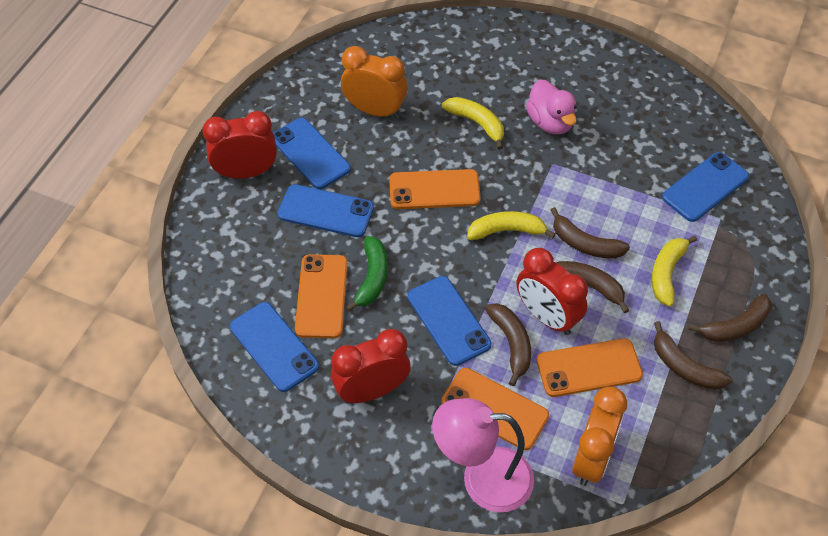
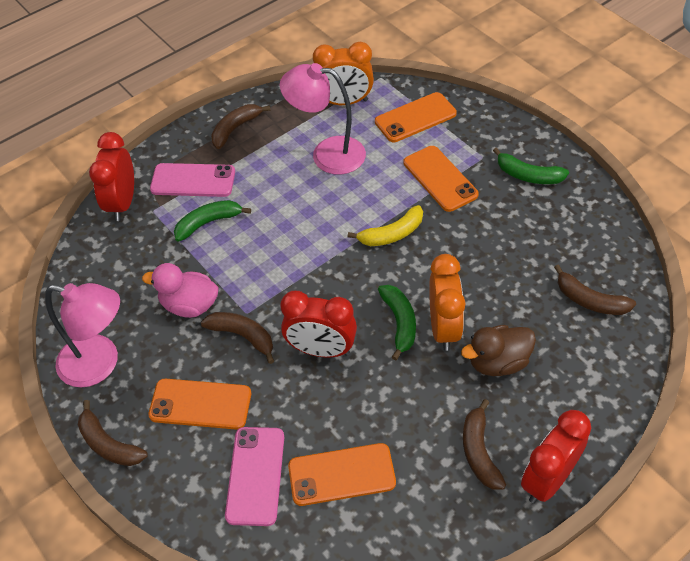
blue phone: [230,302,319,392] [273,118,351,189] [278,184,374,237] [408,276,491,366] [662,152,749,222] = 5 -> none = 0
brown duck: none = 0 -> [461,325,536,376] = 1
green banana: [346,236,388,312] = 1 -> [174,200,251,241] [378,285,416,361] [493,147,569,184] = 3
pink lamp: [432,398,534,513] = 1 -> [45,283,120,387] [280,63,366,175] = 2
pink phone: none = 0 -> [150,163,235,197] [225,427,284,526] = 2
yellow banana: [442,97,504,150] [467,211,556,240] [652,236,697,306] = 3 -> [347,205,423,246] = 1

